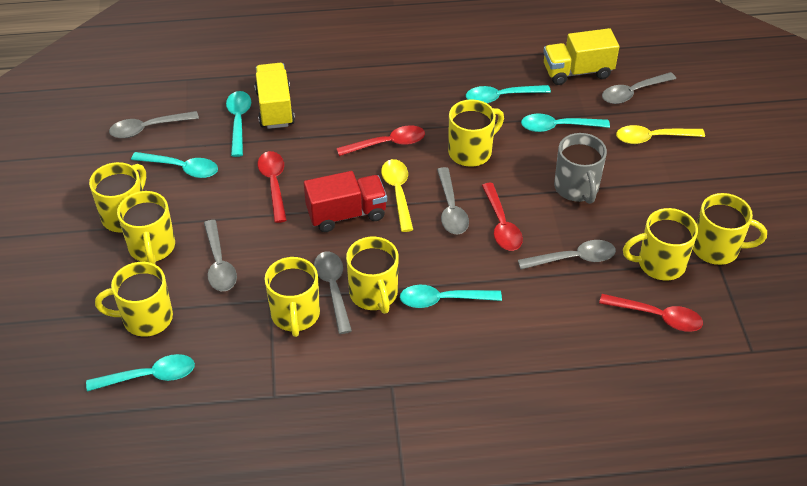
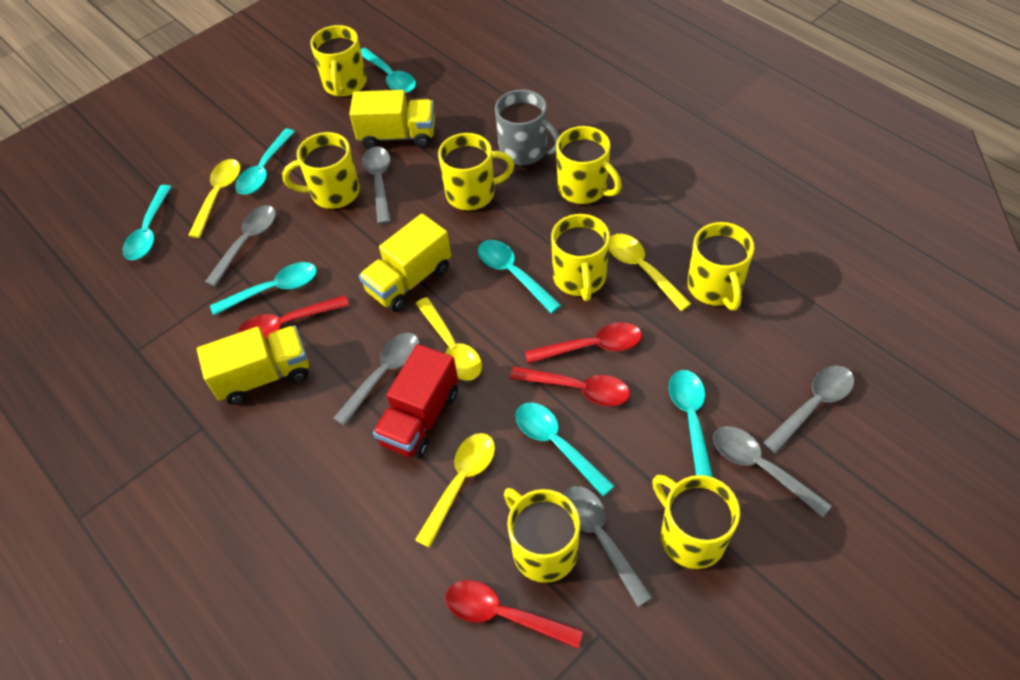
turquoise spoon: [86,354,195,392] [131,152,218,178] [226,91,251,157] [400,285,502,308] [466,85,551,103] [521,113,610,132] = 6 -> [123,185,172,260] [210,262,317,316] [235,129,295,195] [361,48,416,93] [478,240,561,313] [515,402,614,496] [669,370,713,477] = 7
yellow spoon: [381,159,413,232] [616,125,705,144] = 2 -> [188,159,241,238] [415,297,482,381] [415,433,495,548] [609,234,692,311] = 4
yellow truck: [255,63,295,129] [543,28,619,85] = 2 -> [197,326,309,405] [349,90,435,149] [359,213,451,312] = 3

